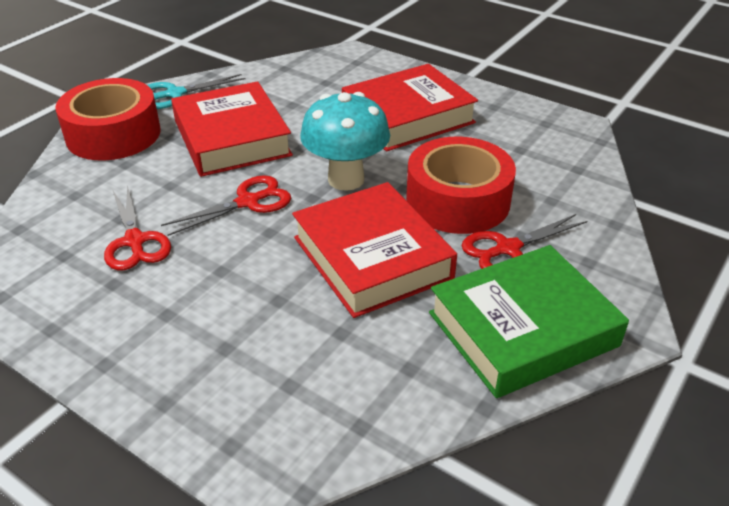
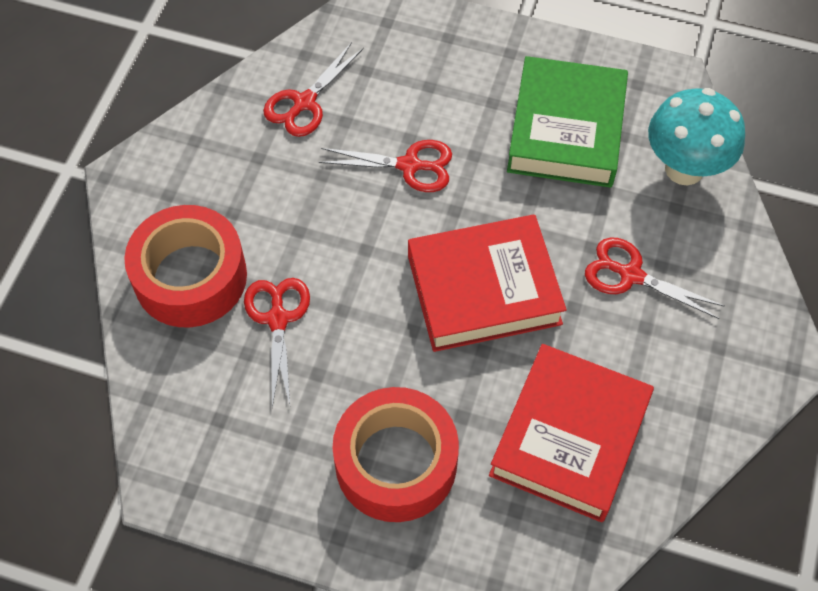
red book: [171,81,293,177] [292,182,457,318] [342,64,478,152] = 3 -> [408,215,567,352] [489,344,654,522] = 2
red scissors: [104,185,171,270] [161,175,291,236] [461,214,587,269] = 3 -> [244,278,310,408] [263,42,364,137] [319,140,452,192] [585,237,725,319] = 4
turquoise scissors: [147,74,246,109] = 1 -> none = 0

